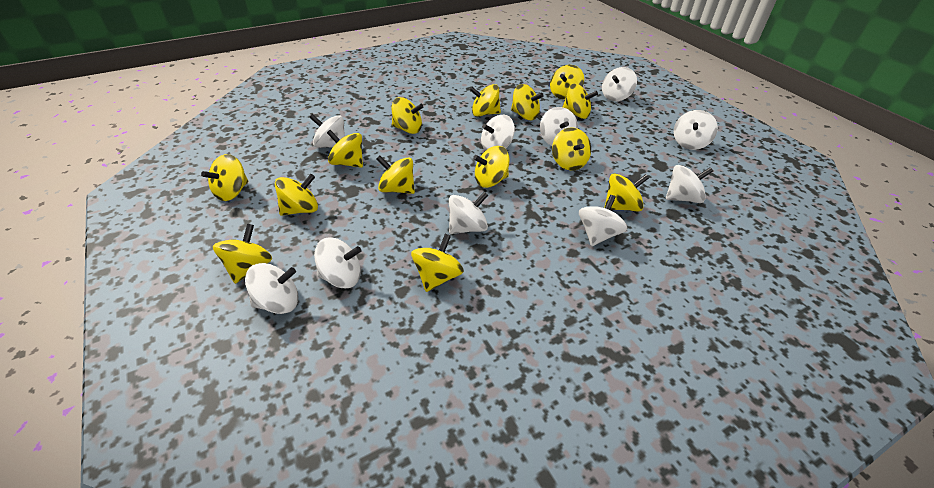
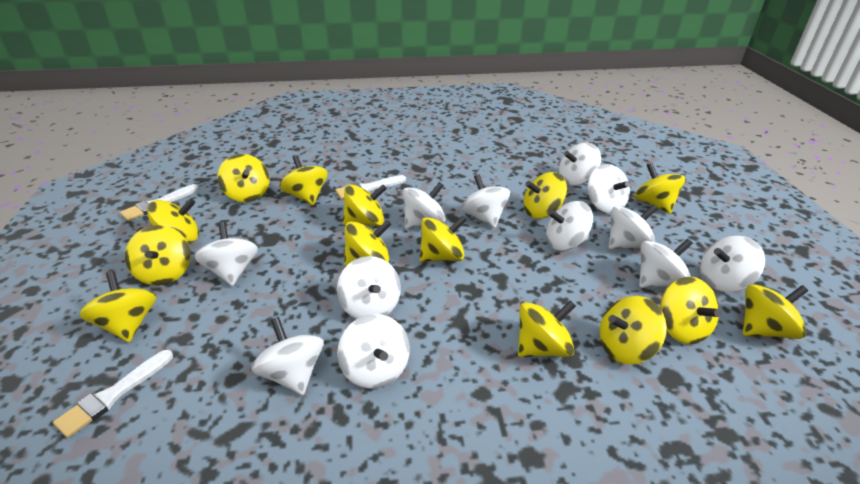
white brush: none = 0 -> [53,350,173,438] [120,184,199,221] [335,175,406,199] = 3
white spinning top: [245,263,299,314] [309,114,345,148] [314,237,361,288] [449,192,488,234] [481,115,515,151] [540,107,578,146] [579,195,628,246] [602,67,637,101] [666,165,713,203] [674,110,718,150] = 10 -> [195,222,258,286] [251,317,324,395] [337,256,401,319] [337,314,410,389] [403,182,446,229] [461,174,510,228] [546,201,593,251] [559,143,601,185] [587,164,630,214] [609,204,658,249] [639,239,693,288] [700,236,765,292] = 12

